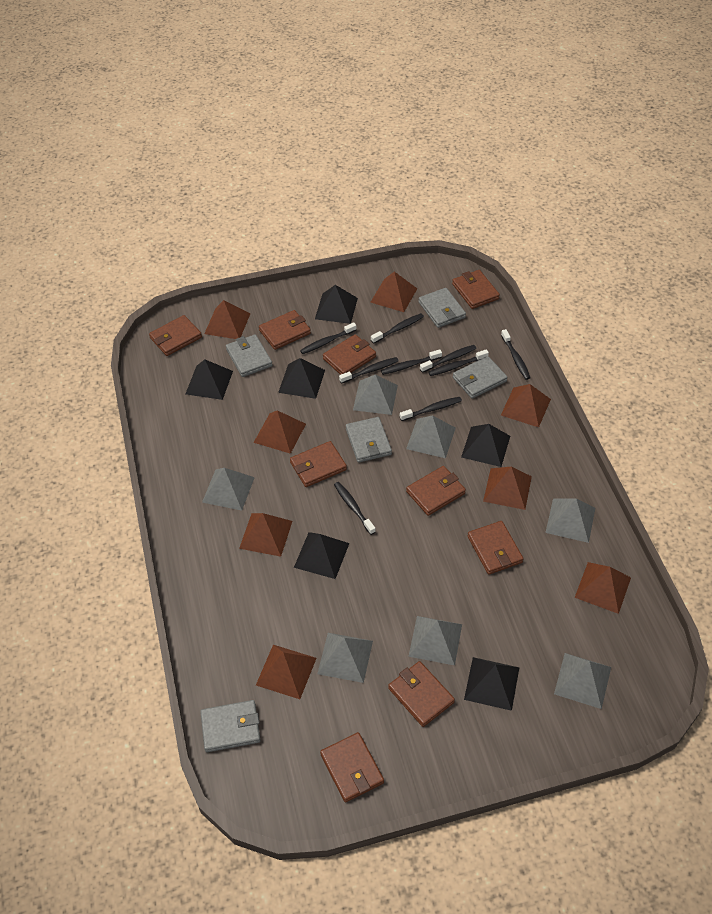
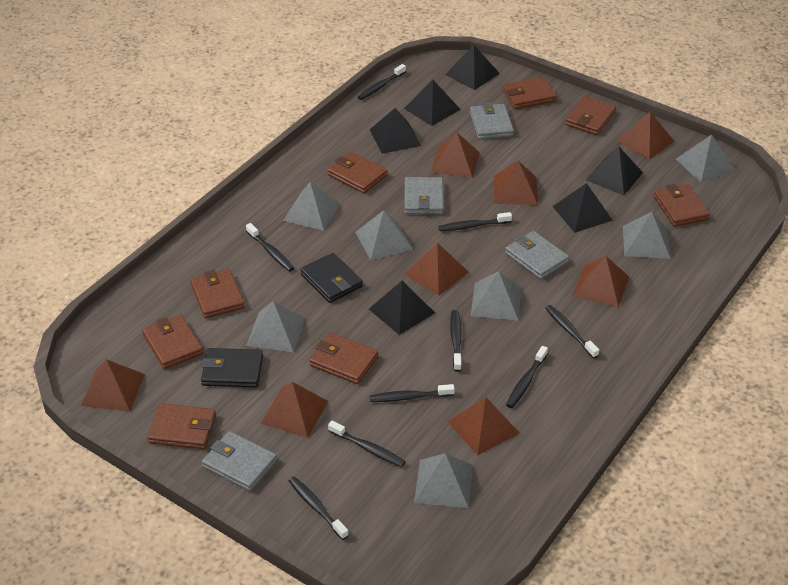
black wallet: none = 0 -> [201,348,263,388] [300,253,363,303] = 2
brown wallet: [149,315,202,356] [259,310,311,350] [290,441,347,487] [320,732,384,802] [323,334,376,375] [388,661,455,727] [406,466,466,516] [452,270,500,309] [468,521,524,575] = 9 -> [142,315,203,369] [147,403,216,449] [190,269,245,318] [309,333,378,384] [328,152,387,194] [502,77,557,109] [565,96,616,135] [653,184,710,227] = 8
grey wallet: [200,700,261,752] [226,334,273,377] [346,417,392,463] [418,288,466,328] [453,356,508,399] = 5 -> [202,431,277,491] [404,177,444,214] [470,103,514,140] [505,231,569,280] = 4

